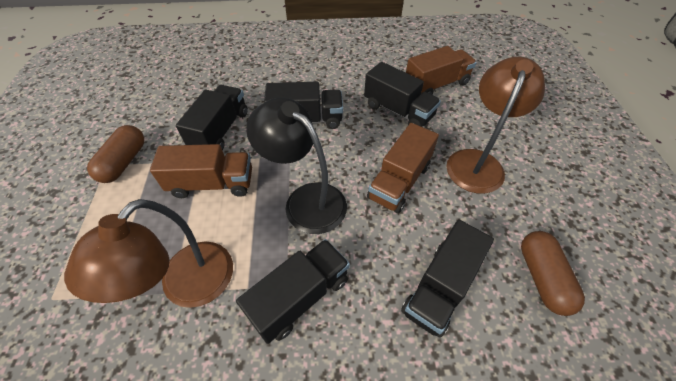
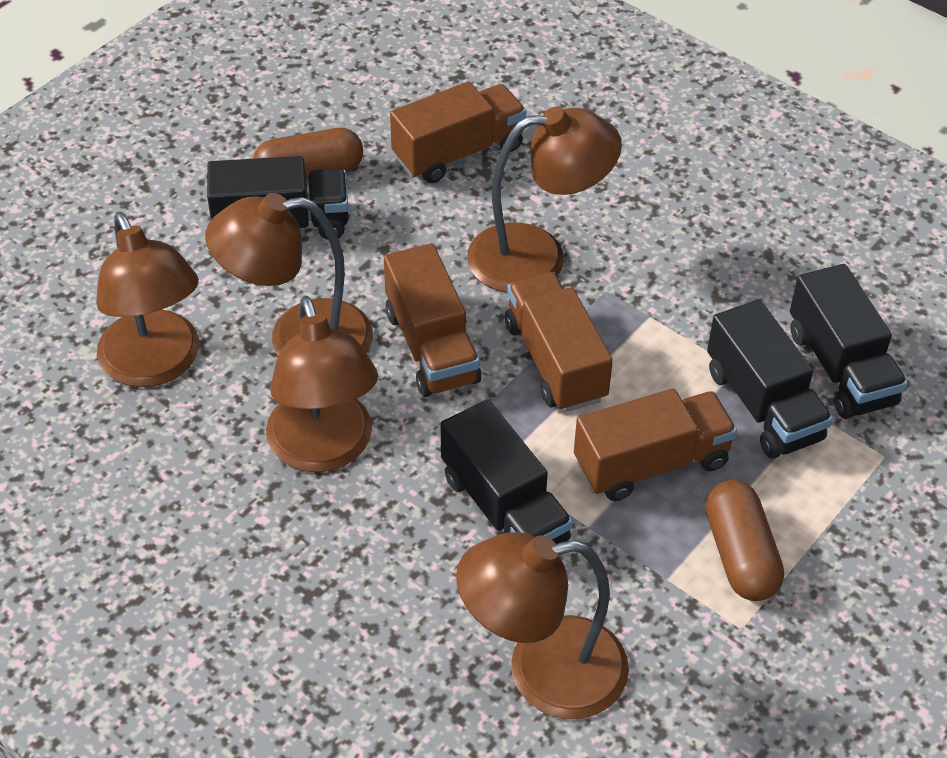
black lamp: [246,98,347,234] = 1 -> none = 0
black truck: [176,85,248,151] [236,239,350,344] [264,81,343,129] [364,62,441,127] [401,220,494,338] = 5 -> [207,156,349,240] [441,399,573,544] [707,300,833,459] [790,264,908,419] = 4
brown lamp: [64,199,233,308] [446,57,545,194] = 2 -> [96,212,199,387] [205,193,373,355] [266,296,378,472] [456,532,629,719] [468,107,622,293] = 5
brown truck: [150,144,252,198] [367,123,439,213] [406,46,477,95] = 3 -> [384,243,481,397] [390,81,526,183] [505,272,613,412] [574,388,737,501] = 4

